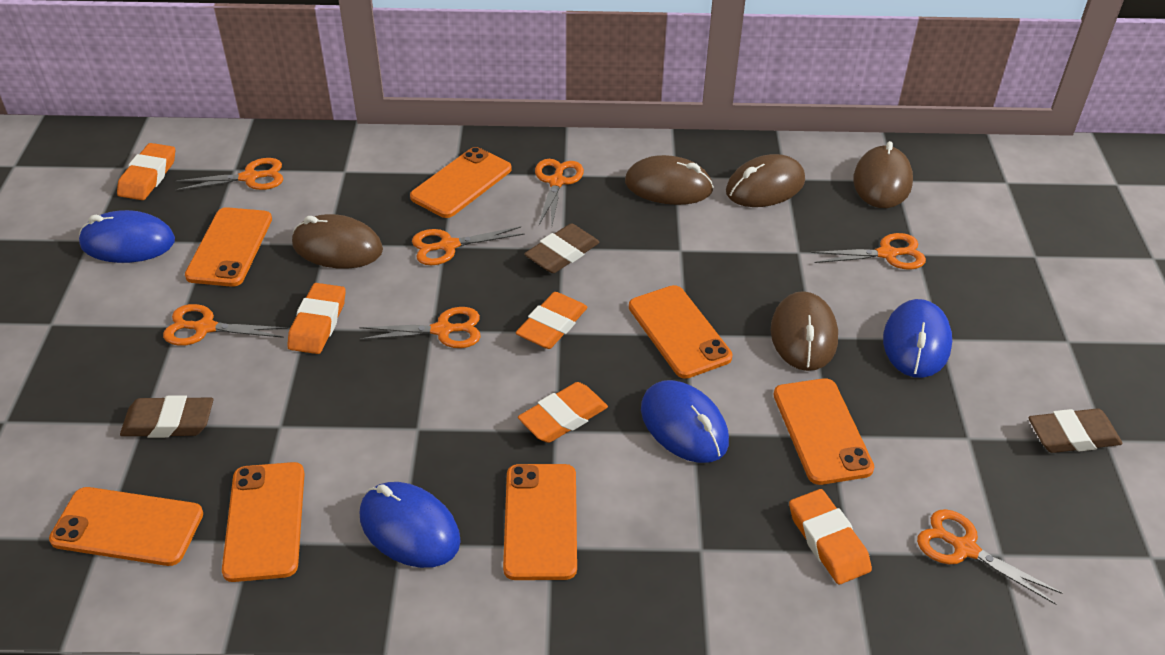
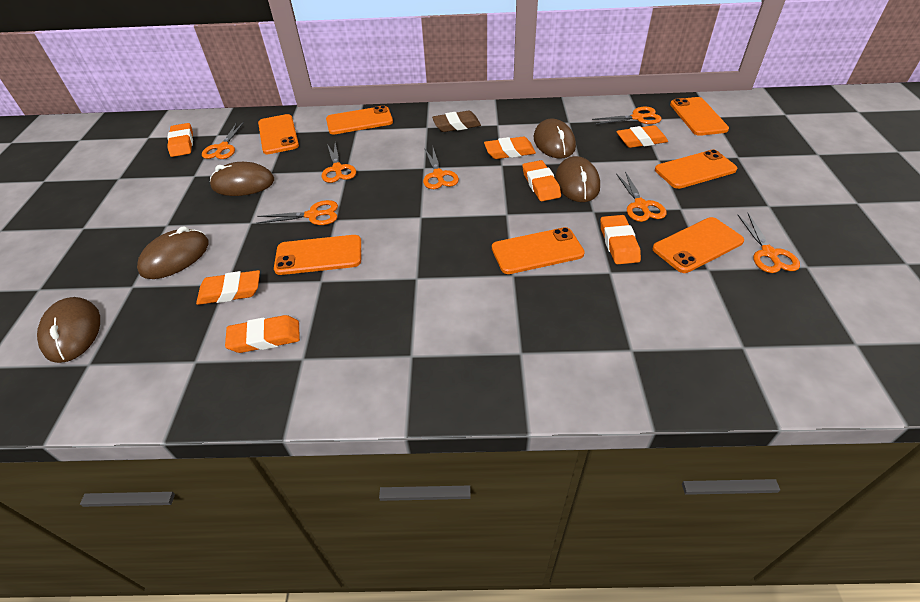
blue mouse: [79,210,175,263] [360,482,461,568] [641,380,729,463] [883,299,952,378] = 4 -> none = 0
brown eraser: [120,396,213,438] [524,223,600,273] [1028,408,1122,453] = 3 -> [432,111,481,132] = 1
orange eraser: [117,143,175,200] [287,283,346,354] [516,292,588,349] [518,382,608,443] [789,489,872,584] = 5 -> [167,123,193,157] [196,270,260,305] [225,315,300,353] [484,137,536,159] [522,160,561,201] [600,215,641,264] [616,125,668,148] = 7

